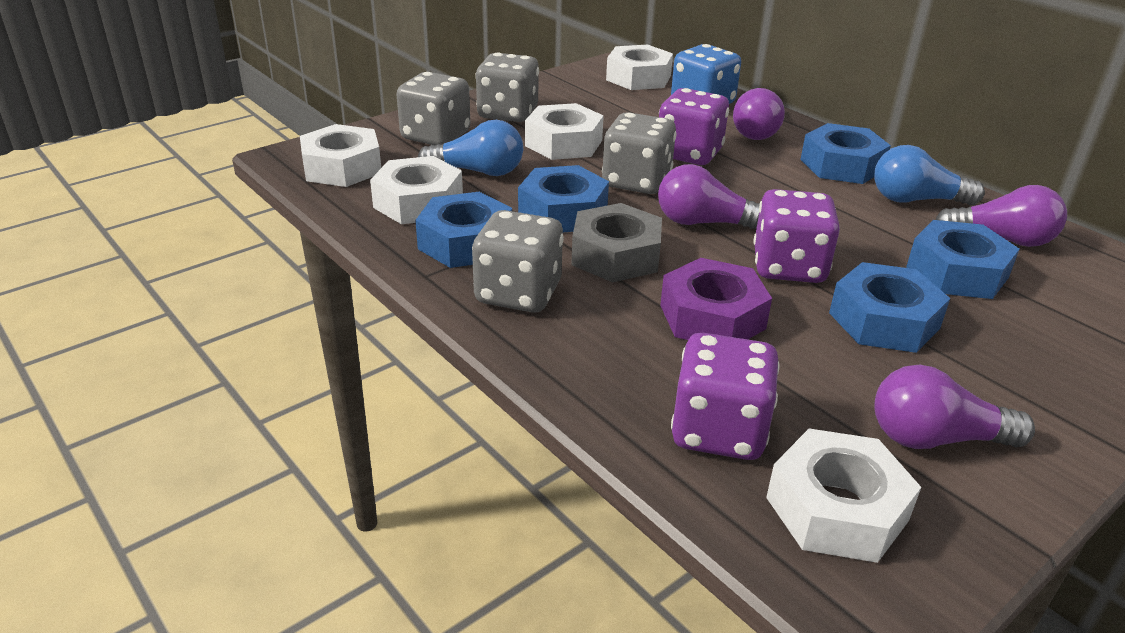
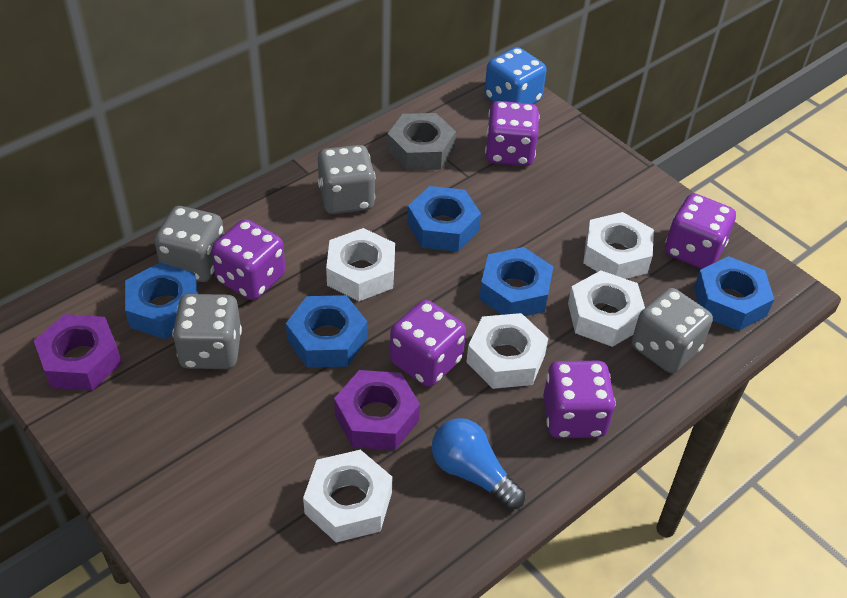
blue light bulb: [418,120,523,176] [874,145,985,205] = 2 -> [432,418,525,510] = 1
purple dice: [659,88,729,165] [671,333,780,460] [754,189,840,283] = 3 -> [211,219,285,300] [390,300,466,387] [485,101,540,166] [543,361,616,438] [665,193,736,269] = 5
purple light bulb: [658,164,760,229] [733,88,785,140] [874,365,1035,449] [935,185,1067,247] = 4 -> none = 0
purple nut: [660,258,772,340] = 1 -> [34,314,122,391] [334,370,420,450] = 2

